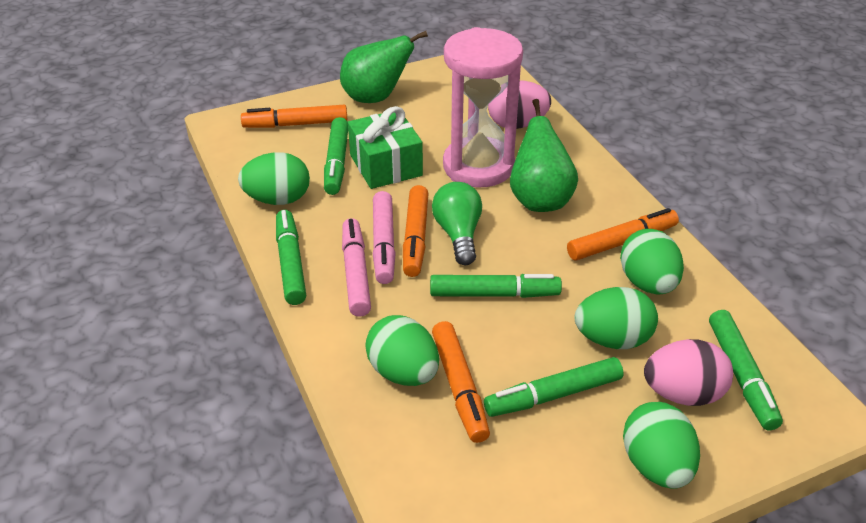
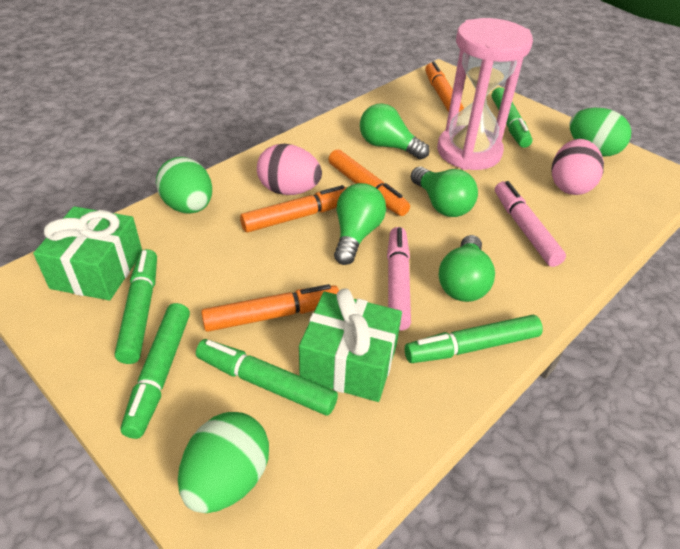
green egg: [238,152,310,205] [365,315,439,386] [575,287,658,349] [620,229,684,294] [623,402,700,489] = 5 -> [156,157,212,214] [178,412,269,513] [570,108,631,157] = 3
green gift: [348,106,423,189] = 1 -> [33,206,142,300] [299,288,402,402] = 2
green light bulb: [432,182,482,265] = 1 -> [334,183,386,265] [360,103,430,159] [411,167,478,217] [439,235,495,302] = 4
green pear: [340,31,428,103] [510,99,578,212] = 2 -> none = 0

